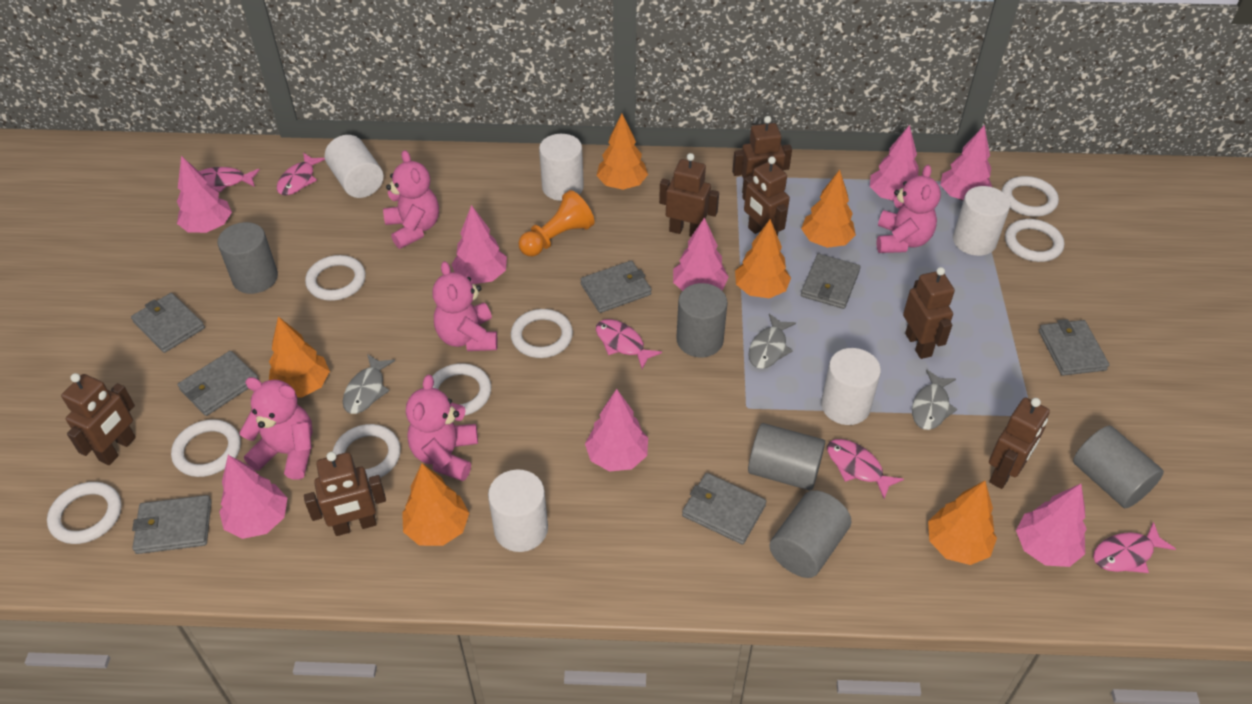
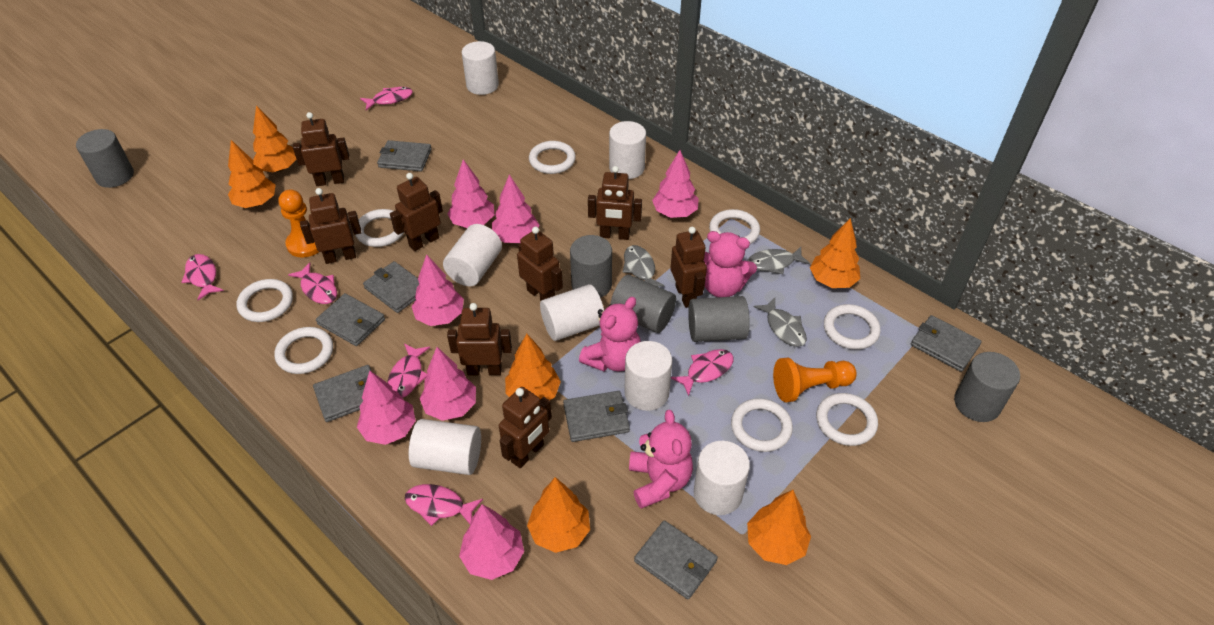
brown robot: [61,373,136,465] [304,452,386,536] [659,153,719,237] [732,116,792,193] [742,156,790,236] [903,267,955,359] [989,398,1050,489] = 7 -> [293,112,349,186] [300,188,362,264] [390,173,443,251] [447,303,512,375] [499,387,552,468] [517,227,563,301] [588,166,642,240] [670,227,707,308] = 8
orange pawn: [518,190,594,256] = 1 -> [279,189,318,258] [773,358,857,402] = 2
pink fish: [199,167,260,193] [277,153,325,195] [596,319,662,369] [827,439,904,499] [1093,522,1176,573] = 5 -> [181,254,224,300] [288,262,337,304] [360,87,413,110] [387,343,430,398] [405,484,483,526] [671,349,734,396] = 6
pink teddy bear: [240,377,313,480] [383,150,439,249] [406,375,478,481] [433,261,498,351] [876,165,941,253] = 5 -> [579,297,641,371] [629,410,693,509] [704,231,757,297] = 3
pink tree: [177,156,232,233] [219,455,287,539] [451,205,507,284] [585,389,648,472] [673,217,729,291] [870,125,919,201] [940,125,992,201] [1016,484,1087,567] = 8 -> [357,371,416,445] [411,254,464,326] [420,347,476,421] [447,159,494,228] [459,504,524,580] [492,174,539,243] [652,150,699,218] = 7
white cylinder: [325,135,384,198] [488,470,548,552] [539,134,584,201] [821,348,881,425] [953,186,1010,256] = 5 -> [409,419,481,475] [443,224,502,286] [462,41,499,95] [540,284,604,341] [609,121,646,179] [624,341,672,411] [694,441,750,515] = 7

